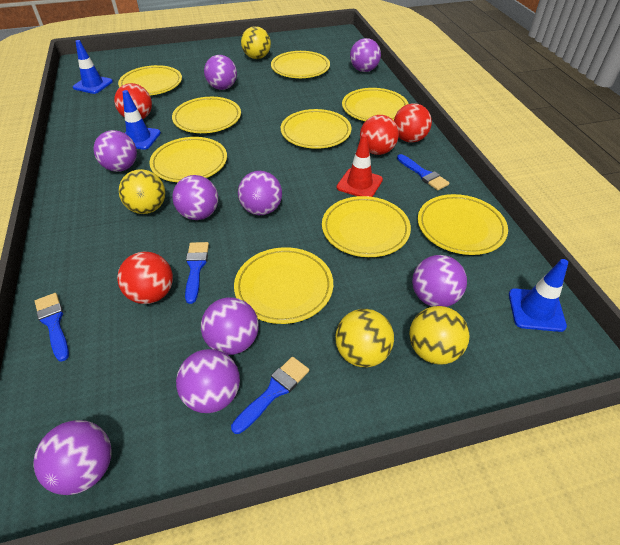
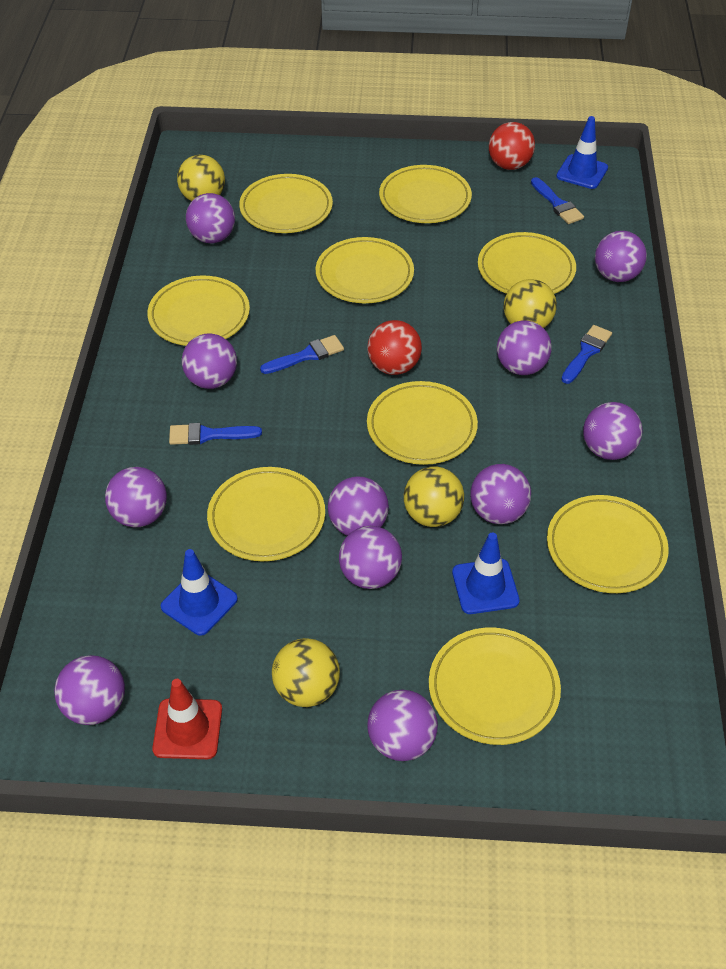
purple ball: [33,420,112,495] [94,130,137,172] [172,175,218,220] [176,349,240,413] [201,297,259,355] [204,55,237,90] [238,171,282,215] [350,38,381,72] [412,255,467,307] = 9 -> [54,655,125,725] [105,467,167,527] [182,334,237,389] [186,193,235,244] [328,476,389,536] [339,526,402,589] [368,689,438,761] [470,464,531,524] [497,320,552,375] [583,402,642,460] [595,231,647,282] = 11
red ball: [114,83,152,119] [117,252,173,304] [360,115,399,155] [394,103,432,143] = 4 -> [367,320,422,375] [489,122,535,170] = 2

